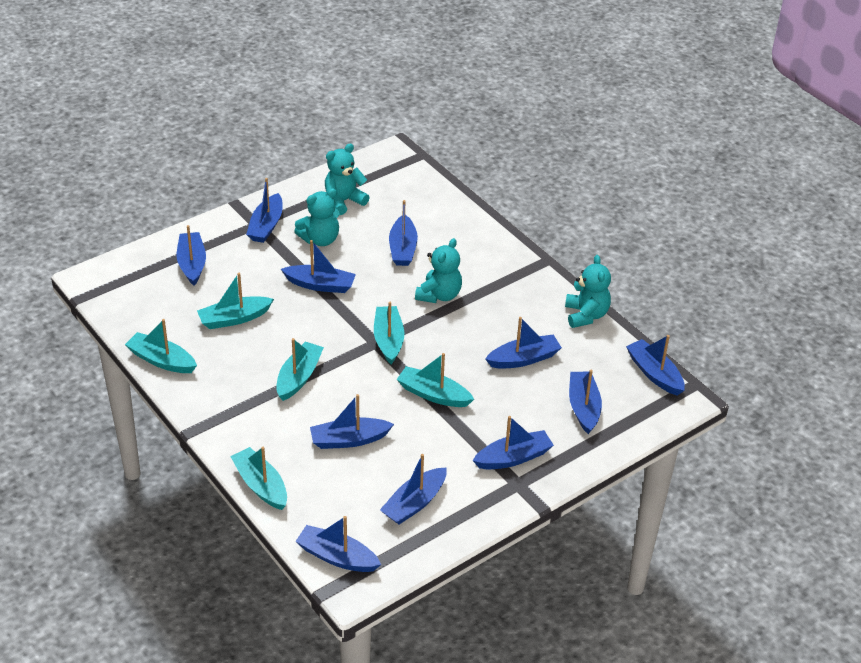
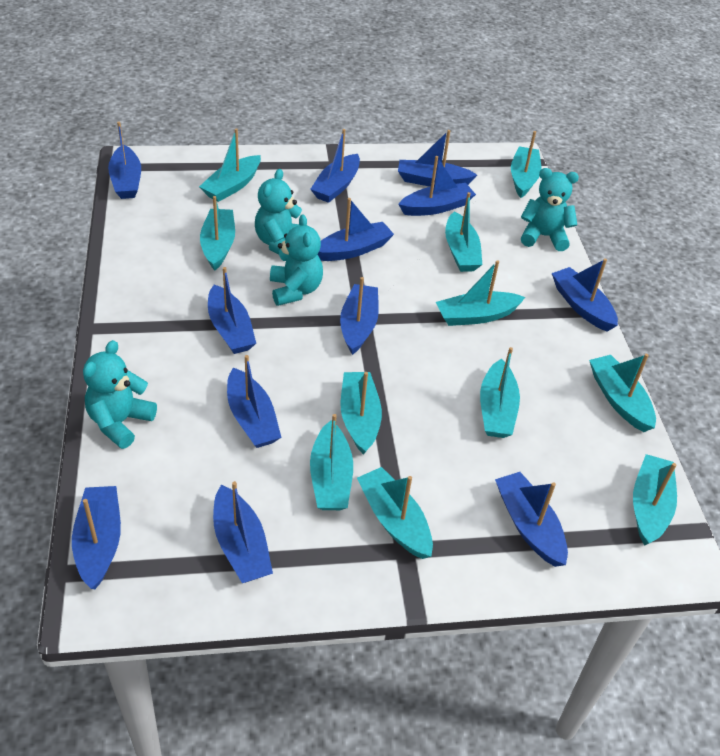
blue boat: [177,225,206,286] [246,178,283,243] [281,240,356,293] [295,516,381,572] [310,394,394,449] [380,454,447,525] [389,200,418,266] [472,416,554,469] [485,317,562,368] [569,370,602,434] [626,335,685,396] = 11 -> [72,486,121,589] [108,122,141,199] [208,267,256,354] [213,481,273,583] [227,355,282,448] [310,129,360,203] [317,198,394,261] [340,277,379,355] [398,130,477,187] [398,156,476,216] [495,472,568,567] [552,258,618,332] = 12
turquoise boat: [125,319,197,373] [197,273,274,329] [230,447,287,510] [276,338,324,401] [374,302,404,364] [396,353,474,407] = 6 -> [199,128,261,202] [200,196,235,271] [310,414,353,510] [340,372,382,455] [357,467,433,559] [436,260,525,326] [445,192,482,272] [480,347,520,438] [511,131,541,198] [589,354,656,432] [633,454,677,546] = 11

